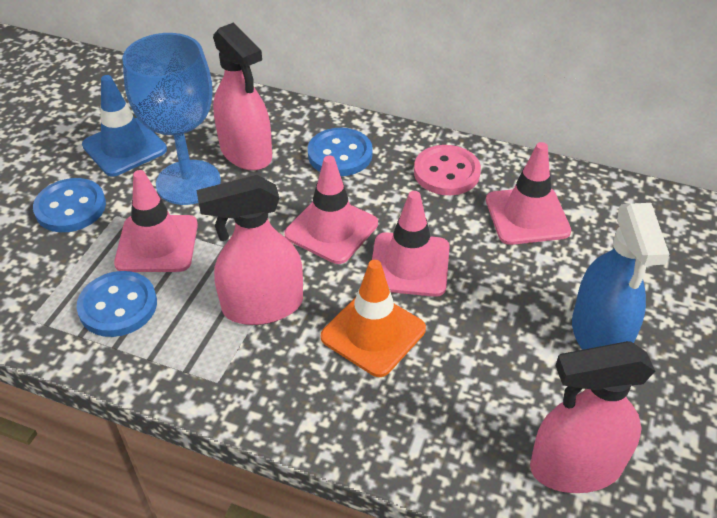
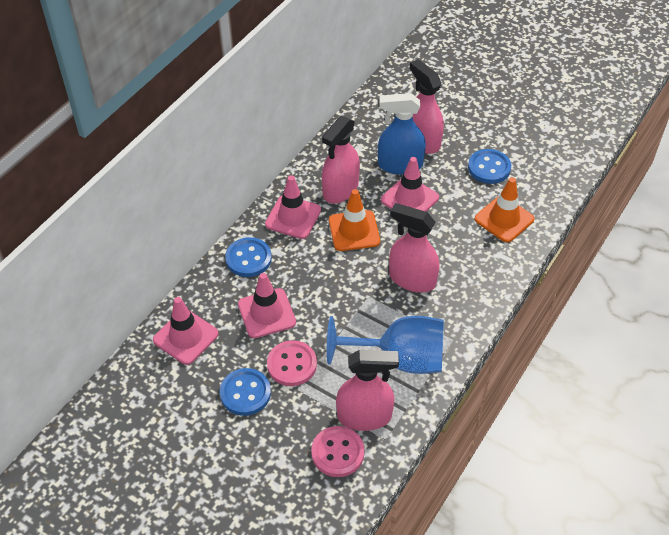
blue traffic cone: [82,75,167,177] = 1 -> none = 0
orange traffic cone: [321,260,426,377] = 1 -> [329,189,380,251] [474,177,534,243] = 2
pink button: [414,145,481,195] = 1 -> [267,340,317,386] [311,426,365,477] = 2
pink spray bottle: [196,175,303,325] [213,22,272,171] [530,341,655,493] = 3 -> [322,116,360,204] [336,350,399,431] [389,203,440,292] [410,59,444,154] = 4

